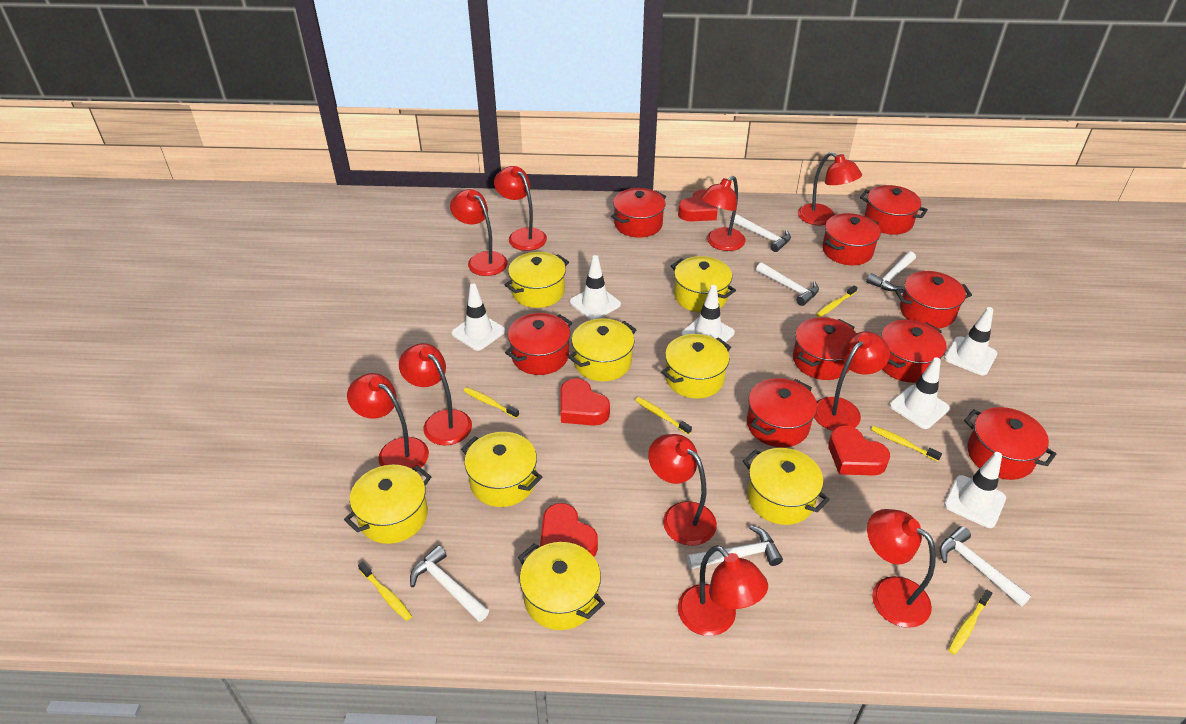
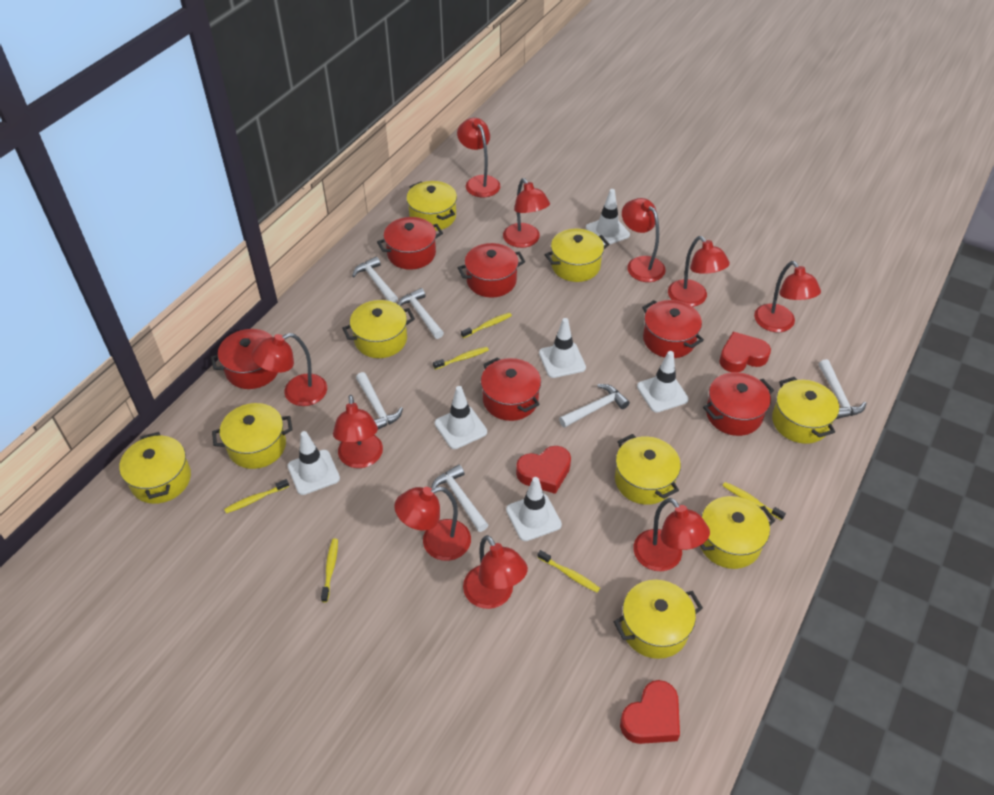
red heart: [540,503,598,556] [561,378,610,426] [678,189,718,222] [828,425,890,476] = 4 -> [516,446,571,494] [620,680,680,744] [719,332,771,372] = 3
red pot: [505,313,572,375] [611,188,666,238] [747,378,817,447] [793,317,856,380] [822,213,881,265] [860,185,928,235] [881,320,947,383] [896,271,972,329] [964,407,1057,480] = 9 -> [210,329,278,389] [377,217,443,270] [457,243,526,298] [481,357,541,421] [642,300,704,358] [703,372,774,436] = 6
yellow pot: [344,465,431,544] [461,432,542,507] [504,252,569,308] [518,542,605,630] [568,318,637,381] [661,334,731,398] [671,256,736,313] [743,448,830,525] = 8 -> [119,432,191,504] [212,403,292,469] [342,300,415,358] [406,181,457,231] [545,229,610,282] [614,580,703,659] [615,434,681,505] [700,496,775,569] [772,377,839,444] = 9

